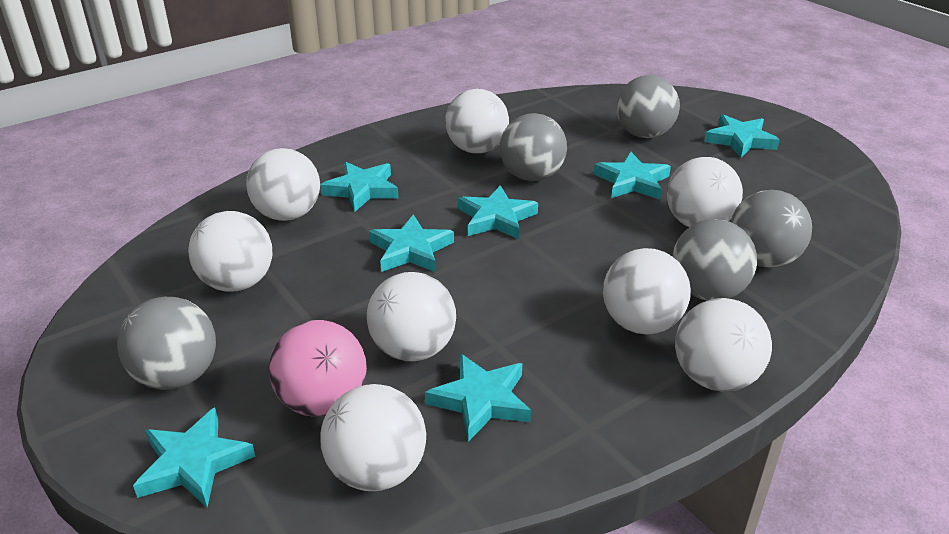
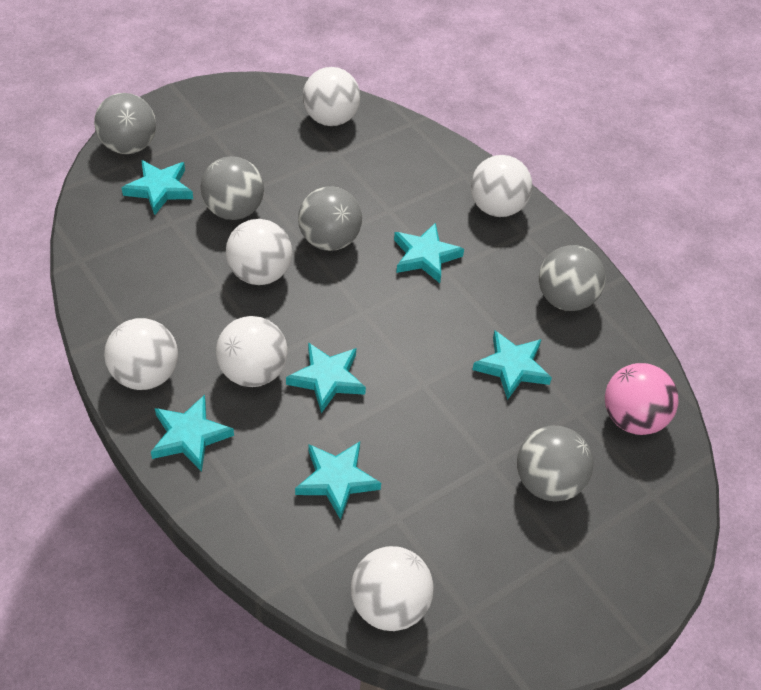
turquoise star: [133,407,255,507] [320,162,399,212] [369,214,454,272] [425,353,531,442] [458,185,538,239] [594,152,671,200] [704,114,780,158] = 7 -> [122,160,193,215] [151,395,234,472] [286,342,366,413] [295,442,381,520] [394,223,464,283] [472,331,552,400] = 6
white ball: [188,211,272,292] [246,148,320,221] [321,384,426,491] [367,272,456,361] [445,89,509,153] [603,248,691,334] [667,157,743,227] [675,298,772,391] = 8 -> [104,318,178,390] [216,316,287,387] [226,219,292,285] [303,67,360,126] [351,546,434,631] [471,155,532,217] = 6

